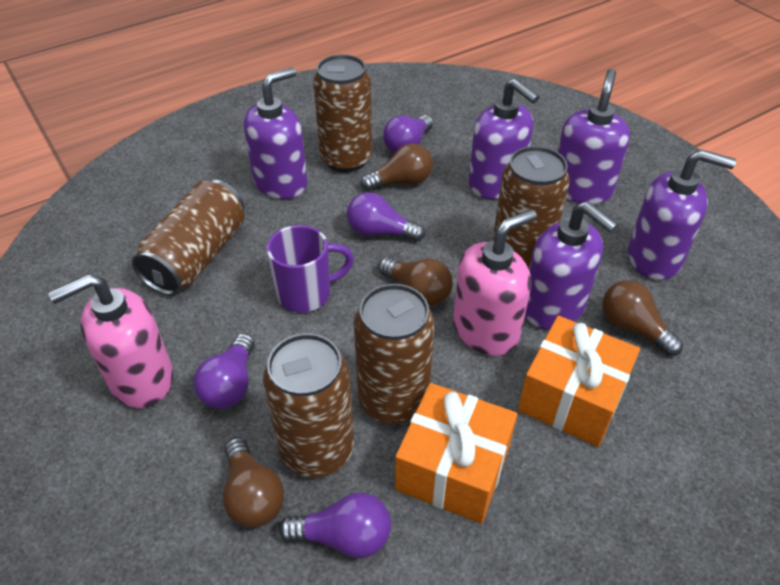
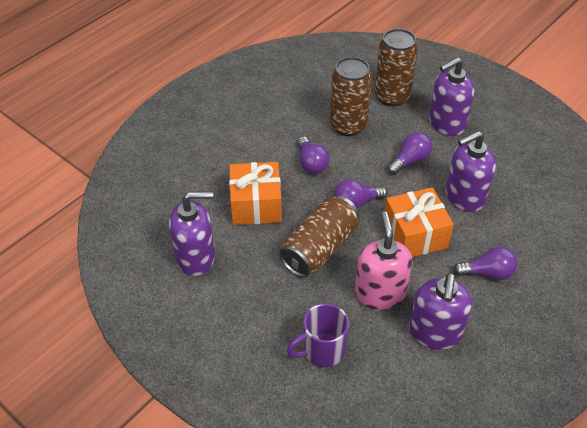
brown can: [132,180,245,295] [263,333,354,477] [313,54,372,173] [354,284,435,424] [493,146,570,269] = 5 -> [279,195,359,278] [330,57,372,136] [374,28,418,106] = 3
brown light bulb: [223,437,284,528] [361,143,433,191] [379,257,453,306] [602,280,683,356] = 4 -> none = 0
pink soap dispenser: [48,274,173,408] [453,209,537,356] = 2 -> [355,211,413,310] = 1
purple soap dispenser: [244,67,307,199] [468,78,539,199] [525,201,618,330] [558,69,630,204] [628,149,736,280] = 5 -> [169,191,215,276] [409,273,473,350] [429,57,474,136] [446,131,496,212] = 4

